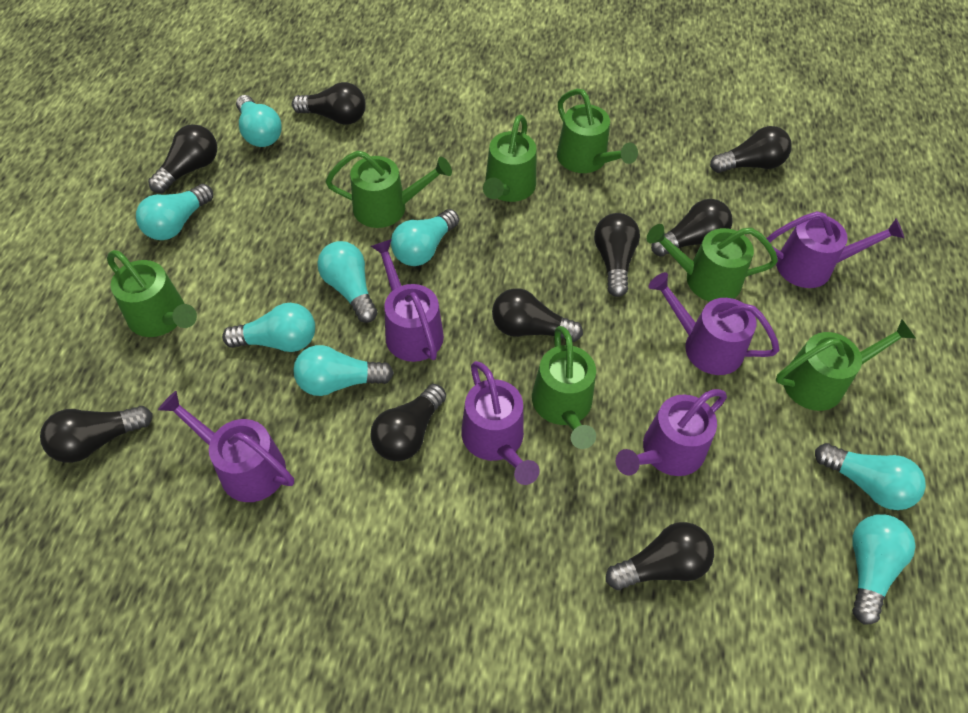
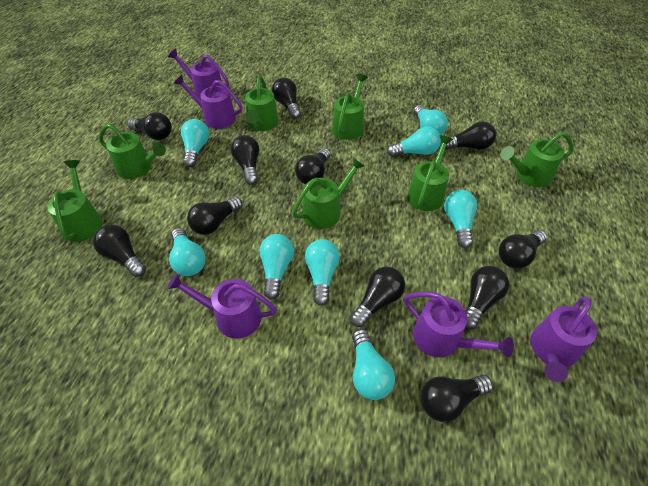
black light bulb: [40,406,153,463] [148,124,217,193] [292,82,366,125] [370,384,446,461] [492,288,583,342] [594,213,640,297] [606,522,714,590] [651,199,733,257] [710,126,792,173] = 9 -> [93,224,146,277] [127,112,172,140] [187,197,242,235] [231,135,259,185] [272,77,301,119] [295,148,330,184] [350,267,405,327] [420,375,493,422] [441,121,496,150] [465,266,509,329] [499,230,547,269] = 11
purple watering can: [158,391,294,502] [371,239,444,362] [461,361,540,485] [616,389,727,476] [649,272,780,375] [766,211,904,288] = 6 -> [167,273,276,339] [168,49,229,98] [174,75,243,129] [404,292,514,357] [531,297,597,382] = 5

